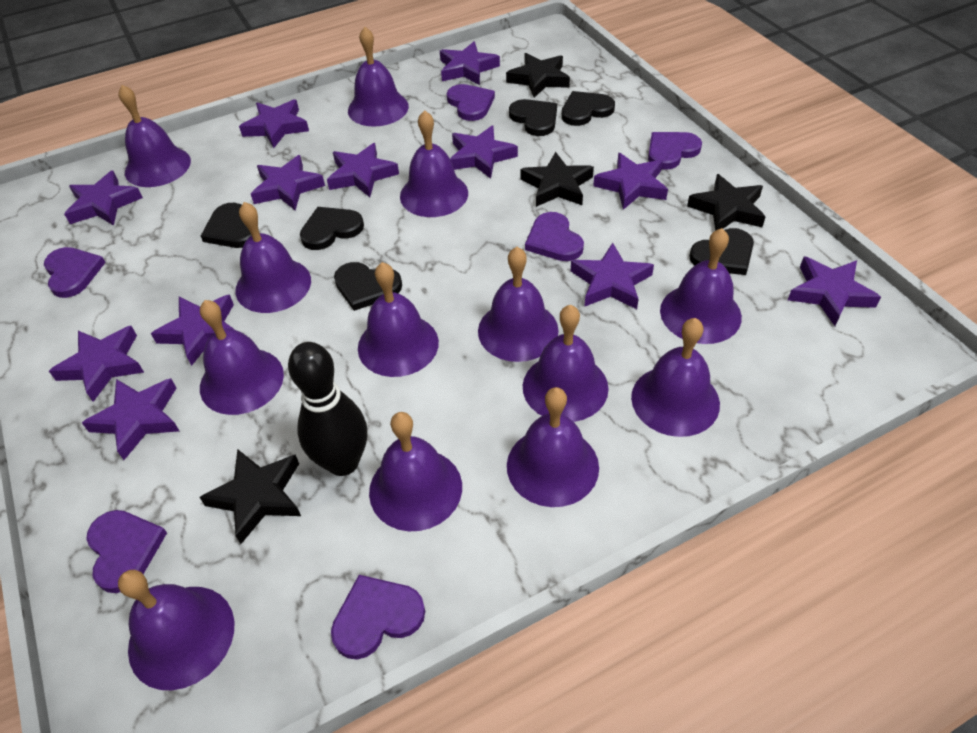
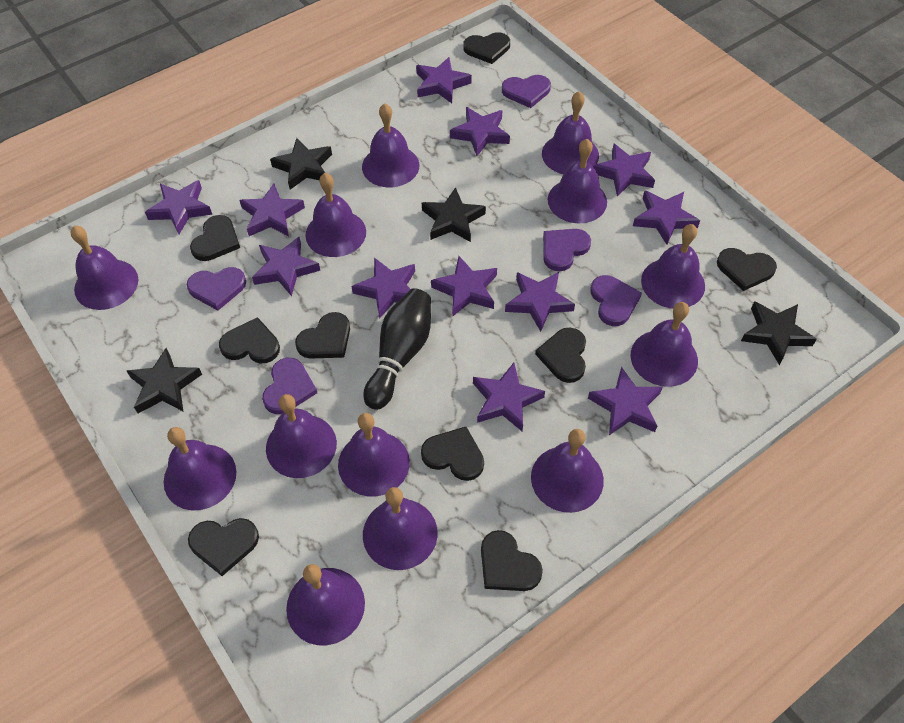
black heart: [201,203,259,248] [300,207,364,250] [334,262,402,311] [509,99,557,136] [561,91,615,126] [689,228,754,275] = 6 -> [188,518,259,576] [190,215,240,261] [219,317,280,364] [295,312,350,359] [421,427,484,481] [463,32,510,64] [481,530,543,591] [535,328,586,383] [717,248,777,291] = 9
purple heart: [44,247,106,298] [86,510,167,593] [331,575,425,660] [447,84,495,121] [525,212,584,261] [648,132,702,170] = 6 -> [187,267,246,311] [262,358,317,414] [502,75,551,108] [543,229,591,272] [590,275,642,326] = 5

